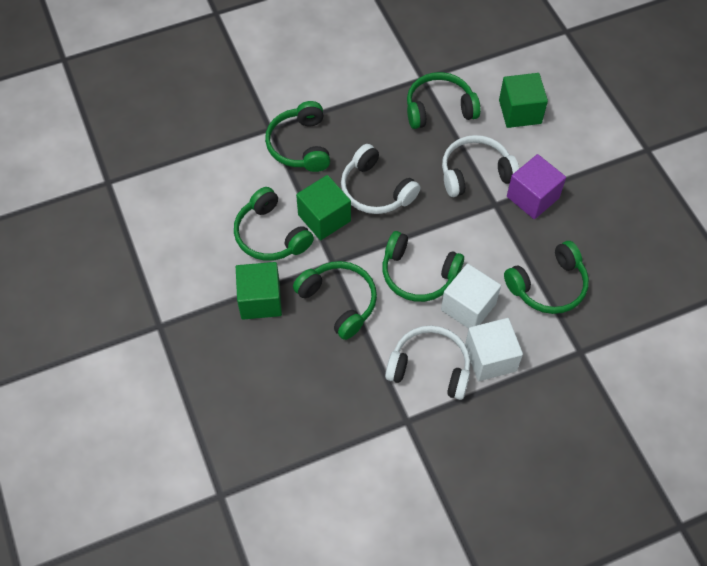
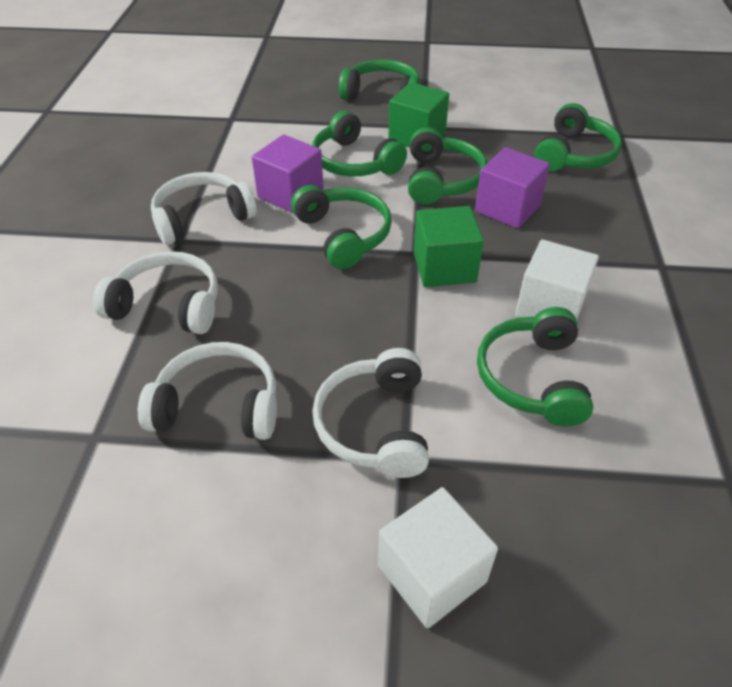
green cube: [236,262,282,320] [296,175,351,240] [499,73,548,128] = 3 -> [388,82,449,147] [414,206,484,287] = 2
purple cube: [507,154,566,219] = 1 -> [252,135,324,213] [475,147,550,229] = 2
white headphones: [341,144,420,214] [385,325,470,400] [442,135,519,197] = 3 -> [93,251,218,334] [138,342,277,440] [151,172,257,245] [312,348,429,478] = 4

